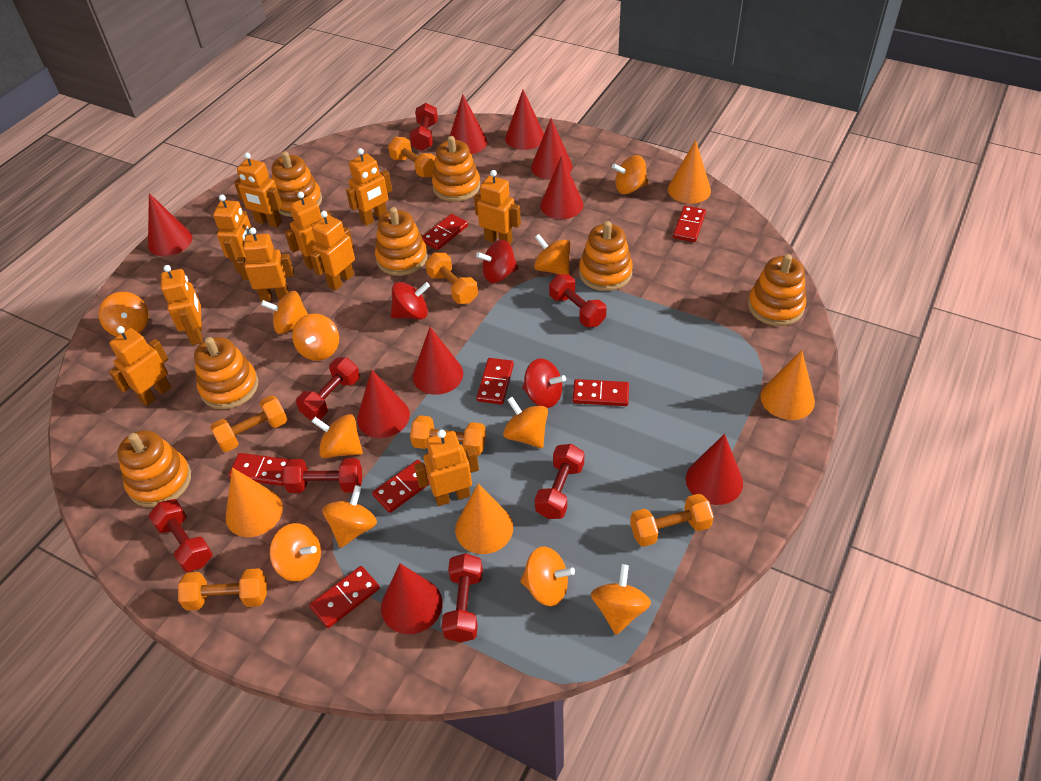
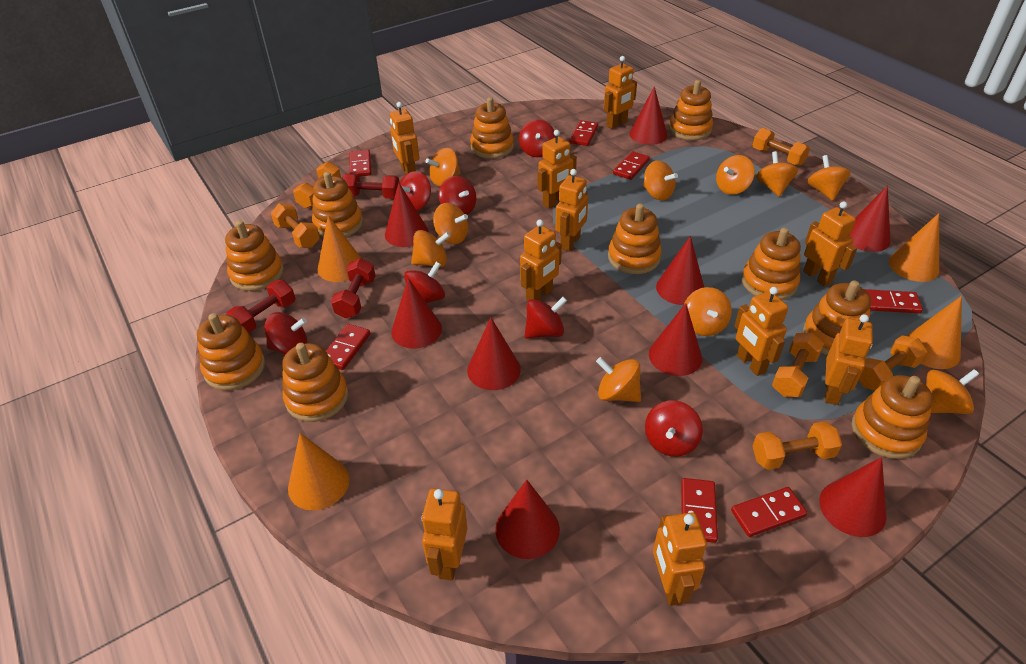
orange spinning top: [98,292,149,337] [261,291,308,334] [270,523,321,581] [292,313,339,361] [311,414,363,458] [322,485,377,548] [503,397,548,448] [520,547,575,606] [534,234,571,274] [591,564,651,635] [612,155,648,194] = 11 -> [411,230,450,268] [425,148,460,186] [433,203,468,244] [596,357,641,402] [643,160,678,200] [684,287,732,336] [716,155,755,195] [756,151,798,197] [807,155,851,201] [926,369,979,414] = 10
orange stacking toy: [117,430,191,507] [194,337,258,409] [272,151,322,217] [375,207,428,276] [432,136,480,202] [579,221,633,291] [748,254,806,326] = 7 -> [197,313,265,390] [225,220,284,291] [283,343,348,422] [312,172,363,237] [470,97,514,159] [608,203,662,274] [669,80,713,140] [742,227,801,300] [803,281,871,355] [852,375,933,459] = 10
red dumbbell: [148,499,213,572] [283,458,362,493] [296,357,360,420] [410,103,438,151] [442,554,483,642] [535,444,584,519] [549,274,606,327] = 7 -> [226,280,296,333] [331,258,376,318] [342,173,400,199] = 3
red spinning top: [391,282,430,320] [476,240,518,283] [522,358,566,408] = 3 -> [265,312,307,354] [400,171,431,211] [404,262,445,303] [439,176,476,215] [519,119,556,157] [525,297,567,338] [645,400,703,457] = 7

